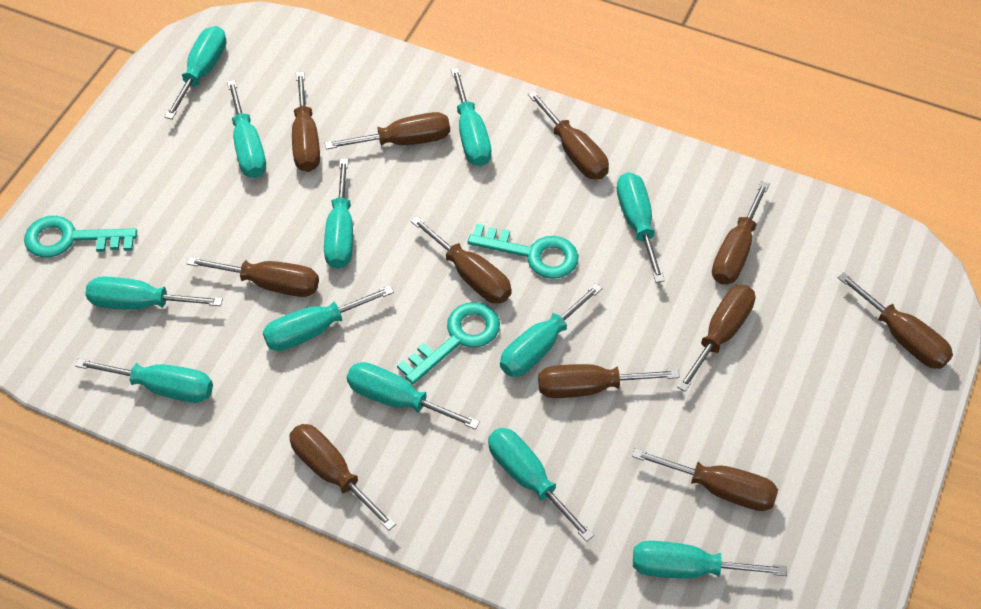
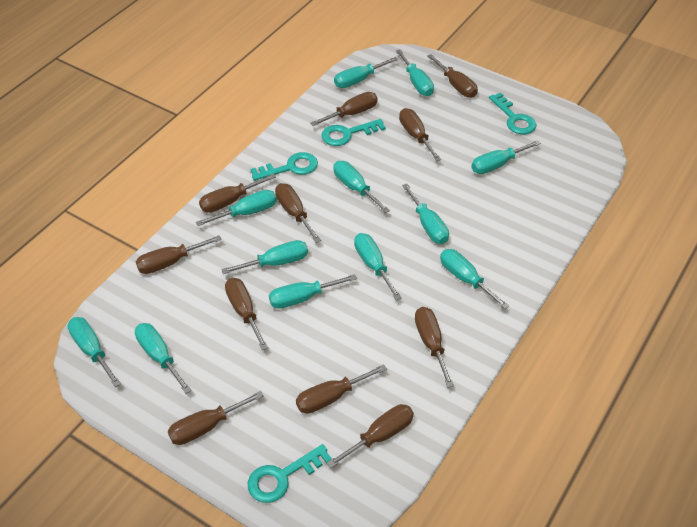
turquoise key: [24,216,137,258] [397,302,500,384] [468,223,578,279] = 3 -> [248,444,332,503] [250,152,318,181] [322,119,386,146] [489,93,536,134] = 4

